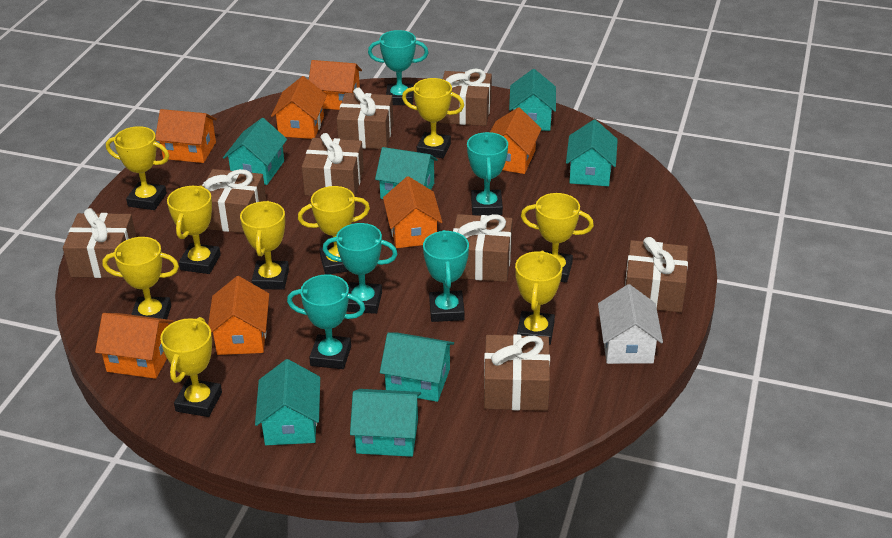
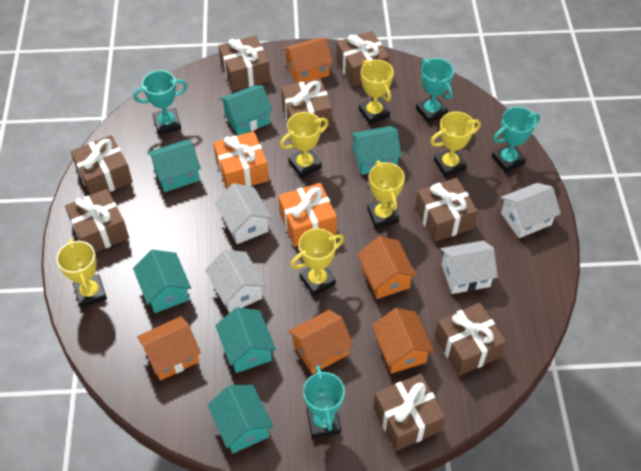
orange gift: none = 0 -> [213,131,269,189] [278,183,337,247] = 2
orange house: [95,313,174,379] [156,109,217,163] [208,276,269,355] [271,76,327,139] [309,60,362,110] [383,176,442,248] [490,107,541,174] = 7 -> [137,316,201,381] [283,38,333,83] [288,310,354,374] [358,236,417,299] [372,308,434,374] = 5
turquoise house: [223,118,287,185] [255,359,320,445] [350,389,421,457] [375,147,438,199] [380,333,454,402] [509,69,556,131] [566,120,618,186] = 7 -> [133,249,191,313] [148,140,201,192] [207,385,273,454] [215,307,276,373] [220,85,273,135] [351,126,402,175] = 6
turquoise trophy: [287,274,365,369] [323,223,398,314] [368,30,428,105] [423,230,469,322] [467,132,508,216] = 5 -> [134,70,188,135] [303,366,345,438] [416,58,454,123] [492,107,540,173] = 4
white house: [598,284,663,364] = 1 -> [205,250,266,313] [215,183,272,244] [441,241,498,294] [500,183,561,238] = 4
yellow trophy: [102,237,179,319] [106,126,169,210] [160,317,222,417] [167,185,221,274] [240,201,289,290] [298,186,370,275] [402,78,464,158] [515,251,563,345] [521,193,594,283] = 9 -> [56,238,107,308] [280,112,329,178] [291,228,344,296] [359,60,394,125] [367,161,405,228] [430,111,481,177] = 6

